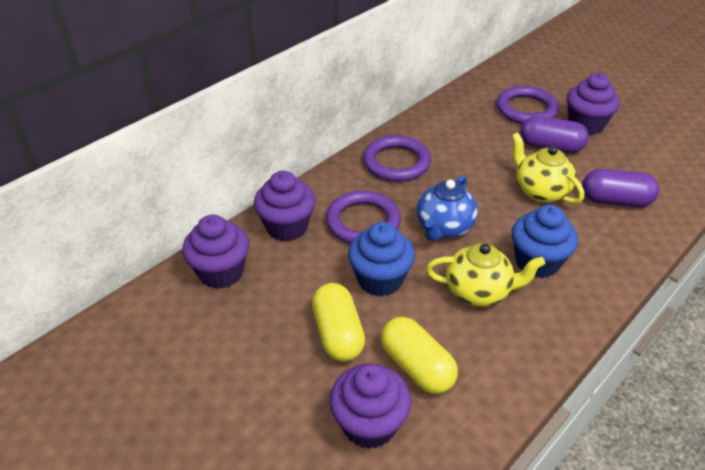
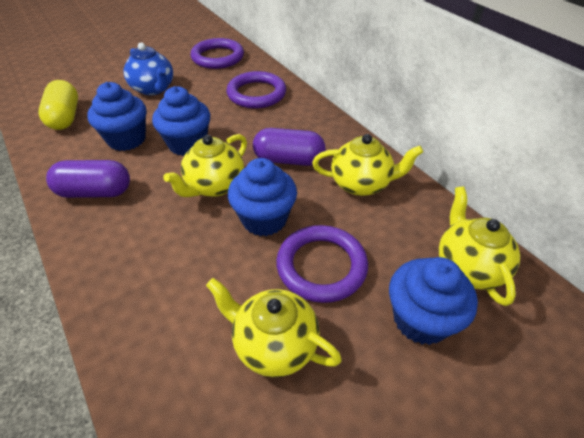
blue cupcake: [348,222,415,297] [512,205,578,278] = 2 -> [87,82,146,151] [152,86,210,156] [228,158,297,236] [389,257,478,345] = 4
purple cupcake: [182,215,249,289] [254,171,316,242] [329,364,411,449] [567,73,620,135] = 4 -> none = 0
yellow capsule: [312,283,365,362] [381,317,458,394] = 2 -> [39,80,78,130] = 1
yellow teapot: [426,243,545,307] [511,132,584,204] = 2 -> [163,134,247,197] [206,278,342,377] [312,134,423,196] [439,186,520,306] = 4

